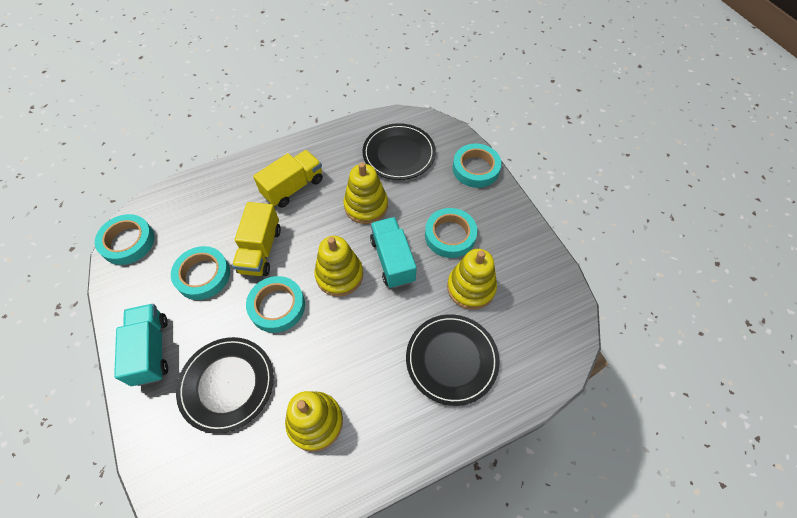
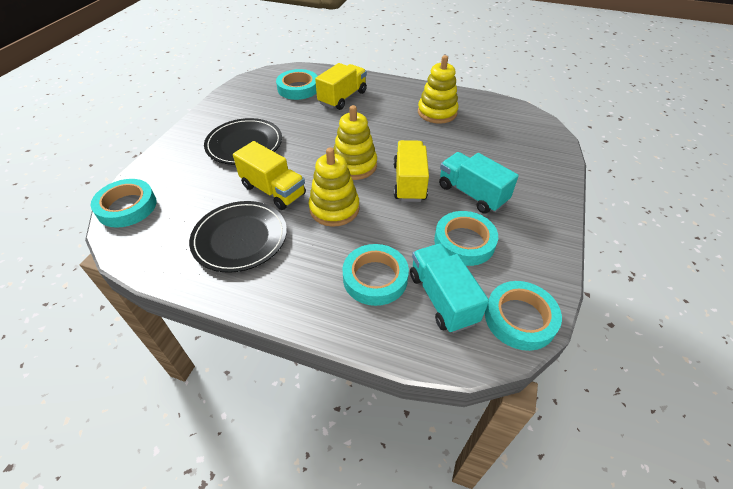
black plate: [176,337,274,434] [362,123,436,180] [406,314,500,406] = 3 -> [189,201,287,273] [204,118,282,165] = 2
yellow stacking toy: [285,391,343,452] [314,236,363,297] [344,162,388,224] [447,249,497,310] = 4 -> [309,147,360,227] [334,105,377,180] [418,55,459,124] = 3
yellow truck: [232,202,281,276] [253,150,323,208] = 2 -> [233,141,306,210] [315,63,367,110] [393,140,429,202] = 3

